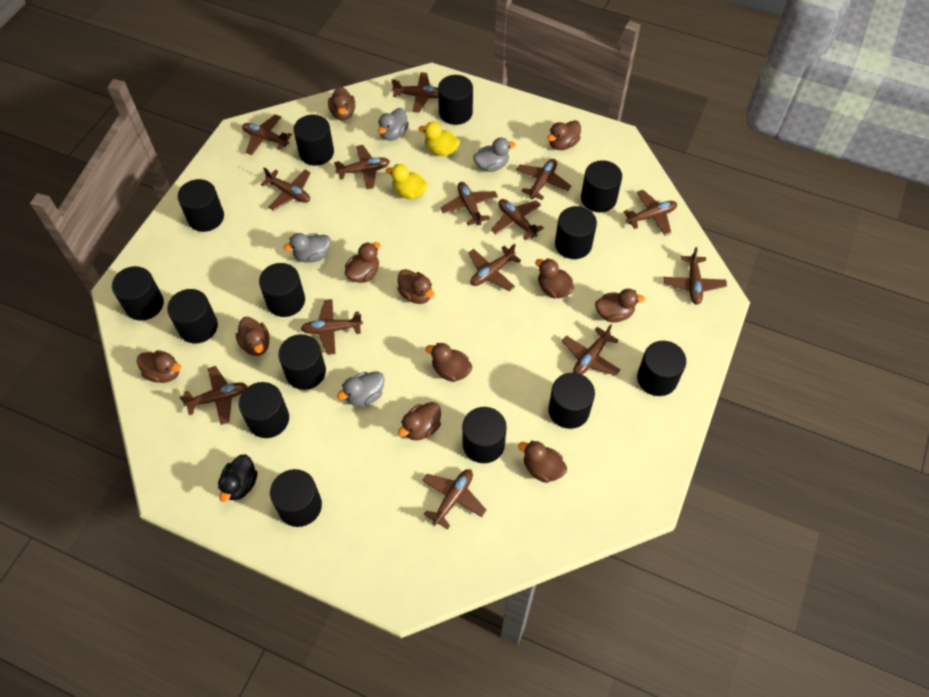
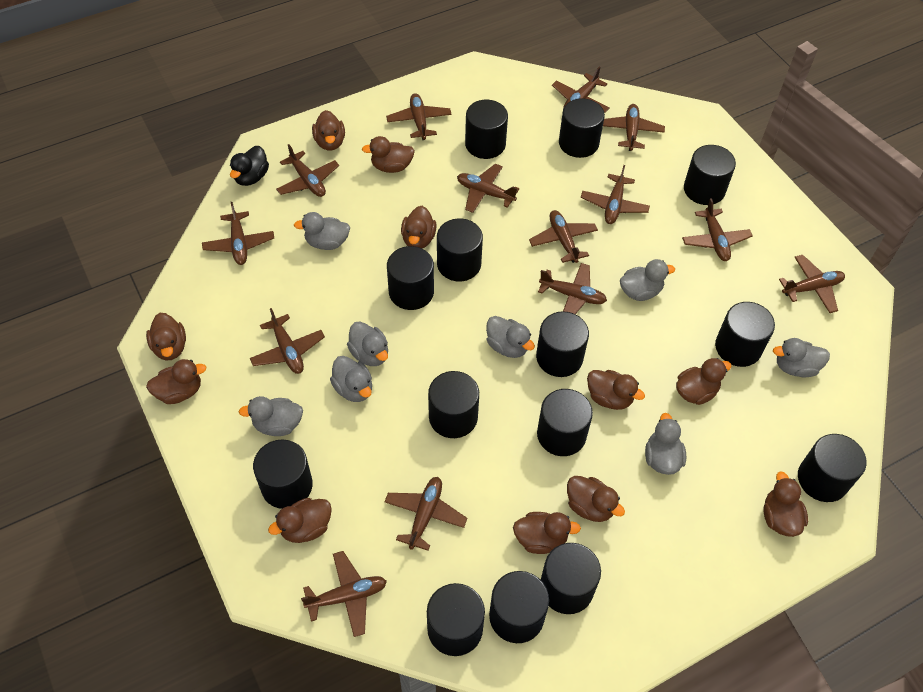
grey duck: [283,233,331,263] [337,371,384,406] [378,108,409,141] [473,138,516,172] = 4 -> [239,396,303,436] [294,212,350,250] [330,356,372,402] [347,321,388,366] [486,316,535,358] [620,259,675,301] [645,413,686,475] [773,338,830,377] = 8
yellow duck: [386,164,428,199] [418,122,460,156] = 2 -> none = 0

